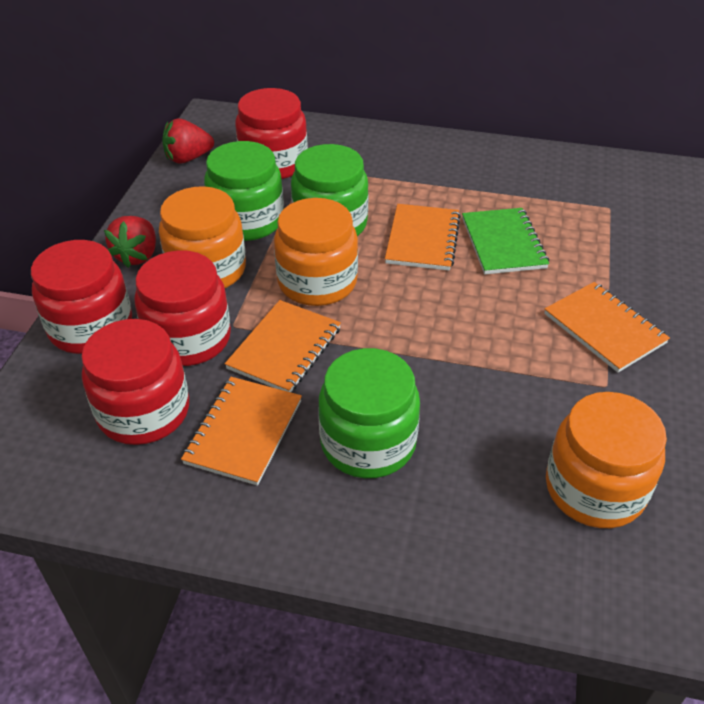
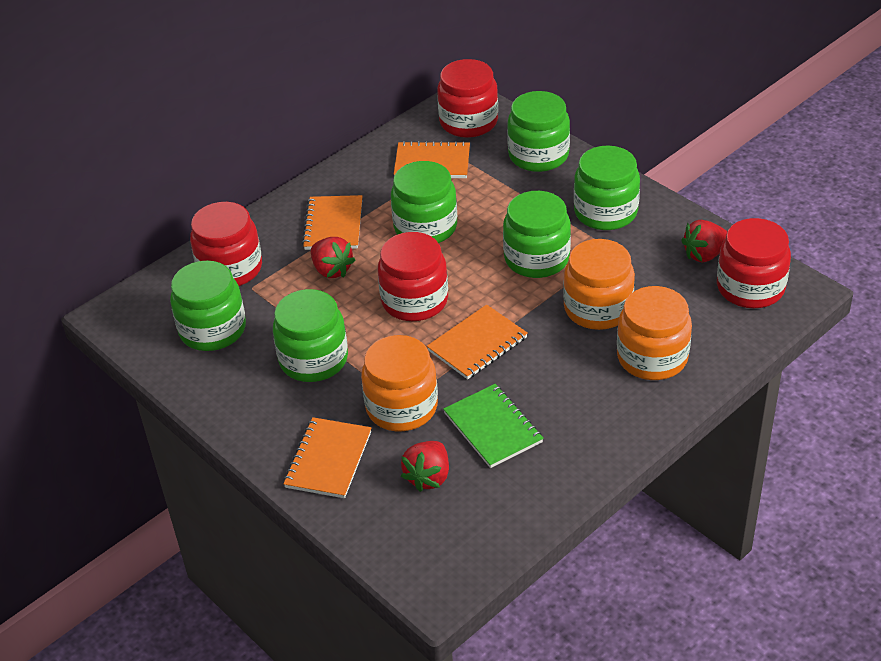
green jar: [204,141,284,241] [291,144,369,236] [318,348,420,478] = 3 -> [170,261,246,351] [273,289,348,382] [391,161,457,243] [503,191,571,278] [507,91,570,172] [574,146,640,230] = 6
red strawberry: [104,216,156,268] [162,119,214,164] = 2 -> [311,237,355,278] [401,441,449,492] [681,220,727,263] = 3

